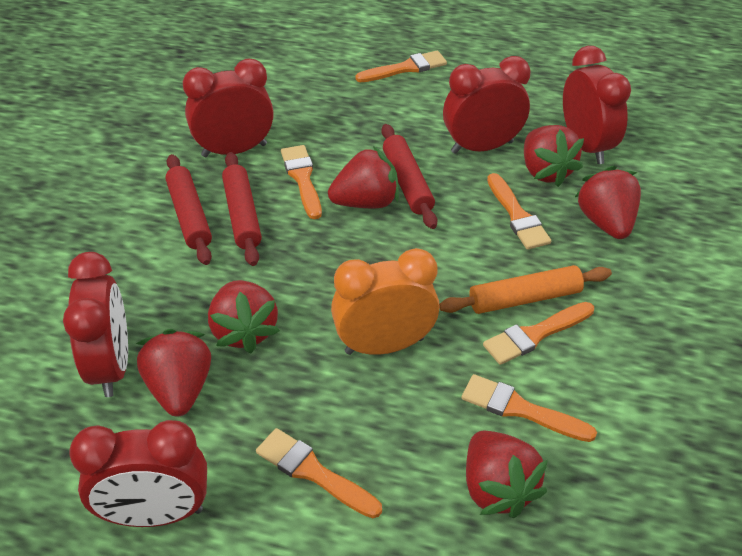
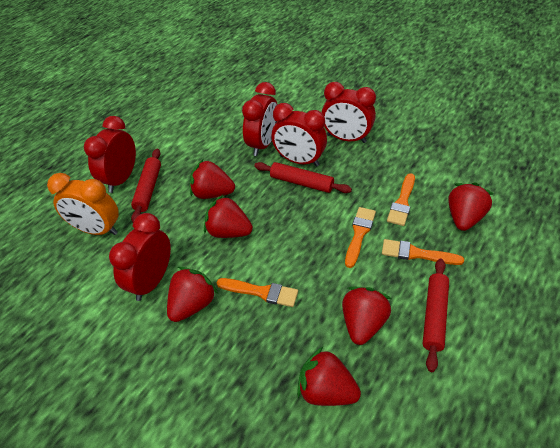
orange brush: [256,428,382,518] [281,145,322,219] [356,51,447,82] [461,374,597,442] [483,302,594,365] [487,173,551,250] = 6 -> [216,278,298,307] [345,207,376,268] [382,239,464,265] [387,173,415,226] = 4
orange rolling pin: [439,265,612,314] = 1 -> none = 0

